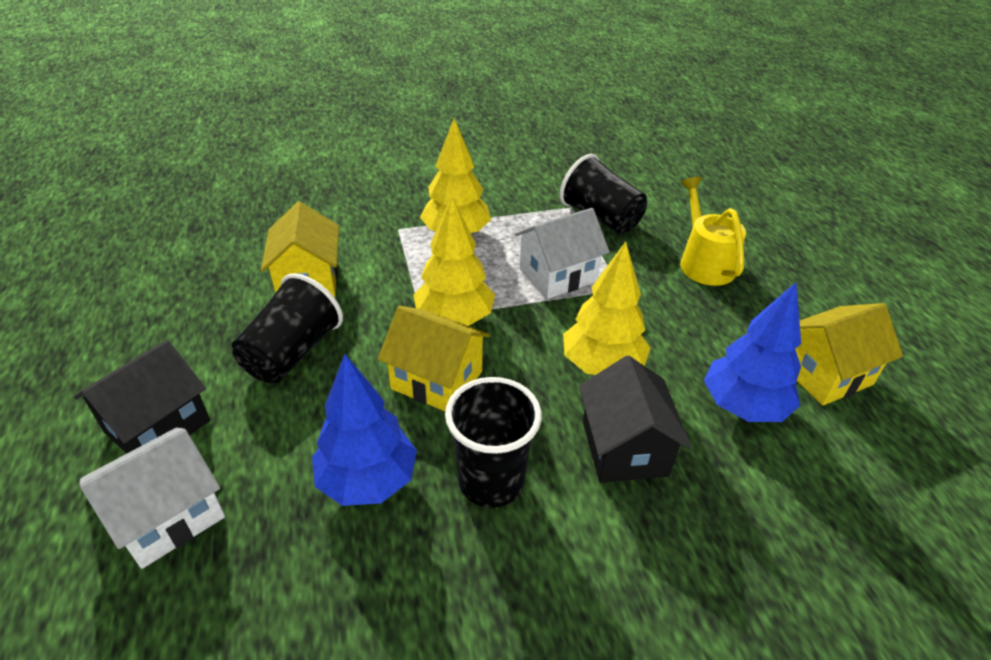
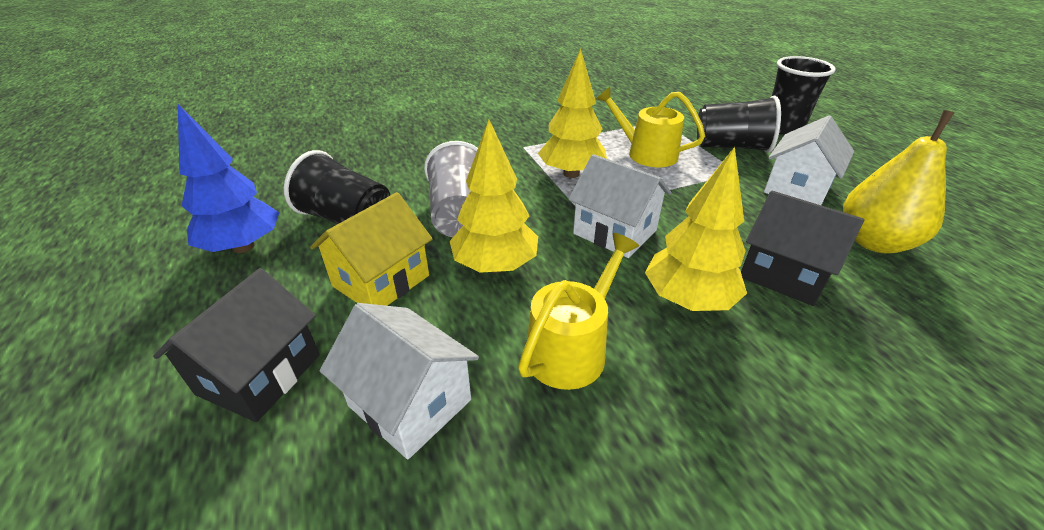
blue tree: [312,354,417,506] [704,282,801,422] = 2 -> [178,104,279,253] = 1
grey cup: none = 0 -> [424,141,478,237] = 1
white house: [79,427,225,569] [515,208,610,299] = 2 -> [320,303,479,460] [569,154,671,258] [764,115,854,205] = 3
yellow house: [261,201,339,297] [378,306,490,411] [795,303,903,406] = 3 -> [310,192,433,306] = 1
yellow pear: none = 0 -> [843,110,955,253] = 1
yellow watering can: [680,177,746,286] = 1 -> [518,233,639,390] [596,87,705,167] = 2

